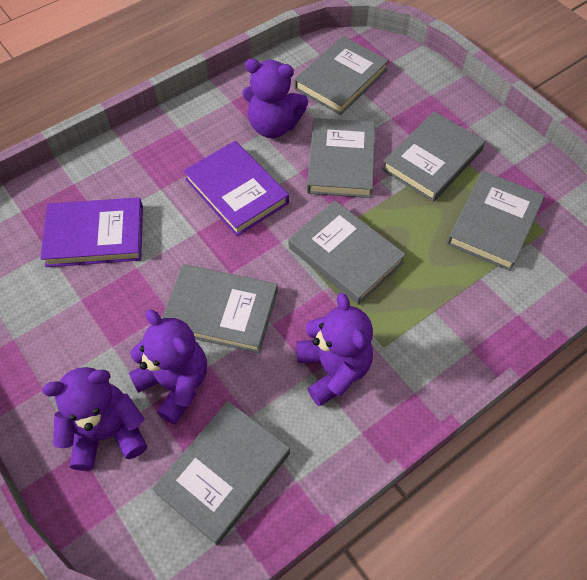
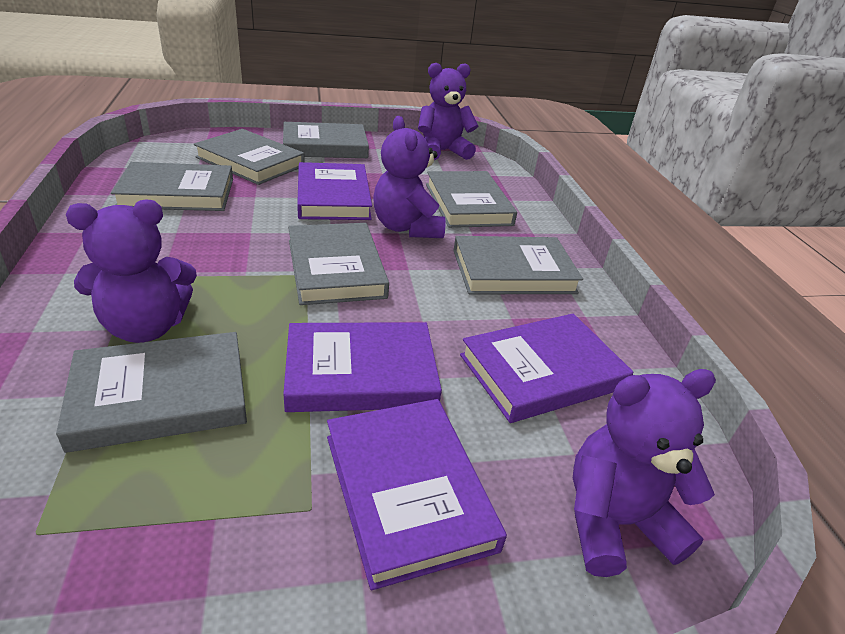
purple book: [40,197,143,267] [183,141,289,236] = 2 -> [283,322,442,412] [297,162,372,220] [327,399,507,590] [460,314,633,423] = 4

